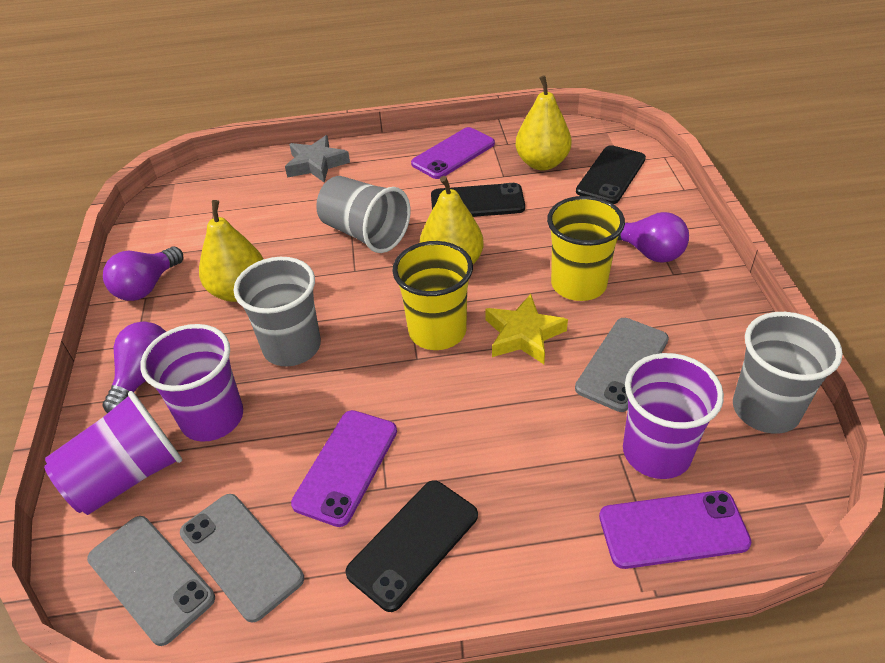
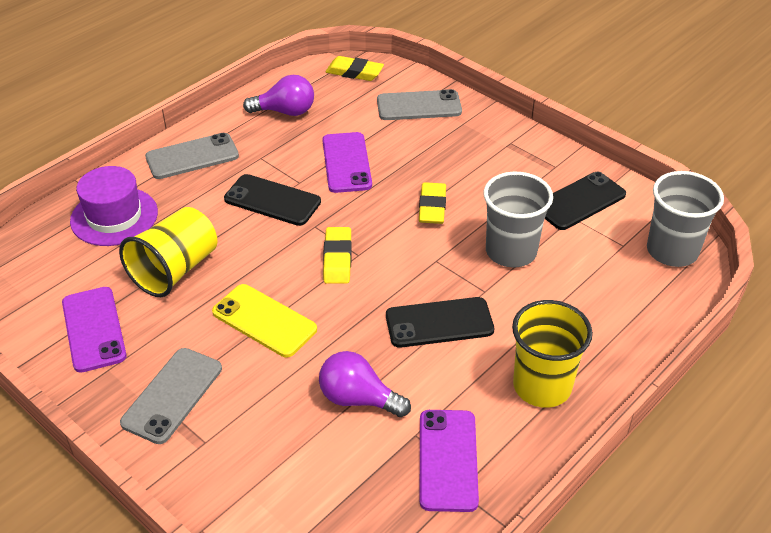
grey cup: [234,257,321,366] [316,176,410,253] [733,312,843,434] = 3 -> [483,172,553,268] [647,171,724,267] = 2
grey star: [285,135,350,183] = 1 -> none = 0
purple cup: [44,391,182,515] [140,324,243,442] [623,353,724,479] = 3 -> none = 0
purple hat: none = 0 -> [70,166,158,246] = 1
purple light bulb: [102,322,166,413] [103,247,183,301] [617,212,689,263] = 3 -> [243,75,314,116] [319,351,411,417] = 2
yellow eraser: none = 0 -> [323,227,352,284] [326,56,384,81] [419,182,446,224] = 3
yellow pear: [199,200,263,302] [420,176,484,264] [515,75,572,170] = 3 -> none = 0
yellow phone: none = 0 -> [212,284,317,358] = 1
yellow star: [485,294,568,364] = 1 -> none = 0

